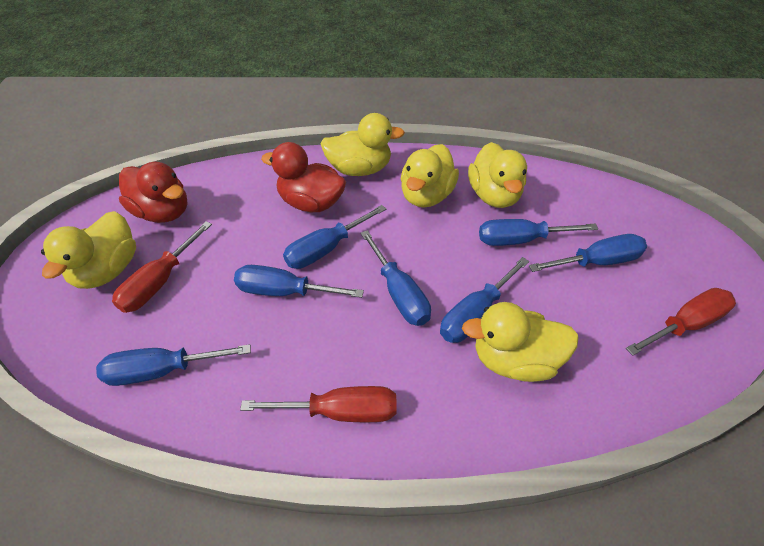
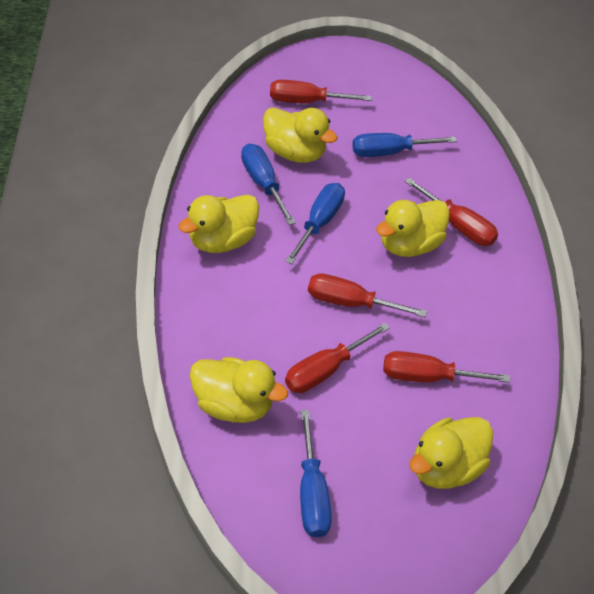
blue screwdriver: [96,344,251,386] [234,265,364,298] [283,205,386,269] [361,230,431,326] [440,257,529,343] [479,219,598,246] [529,234,647,272] = 7 -> [241,143,296,225] [285,183,345,264] [300,410,332,537] [352,133,457,157] = 4
red duck: [119,162,188,223] [261,142,346,212] = 2 -> none = 0
red screwdriver: [112,221,212,313] [240,386,397,422] [626,288,736,356] = 3 -> [270,80,372,103] [285,323,390,393] [308,273,427,317] [383,351,510,383] [405,178,498,246] = 5

